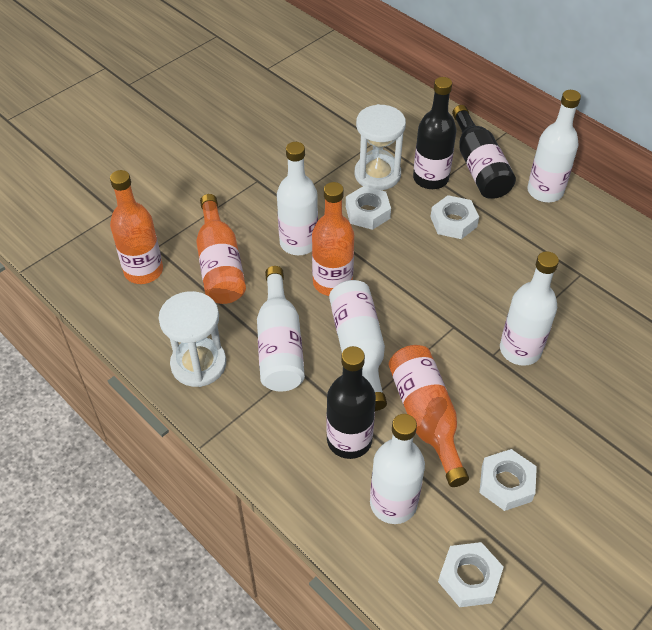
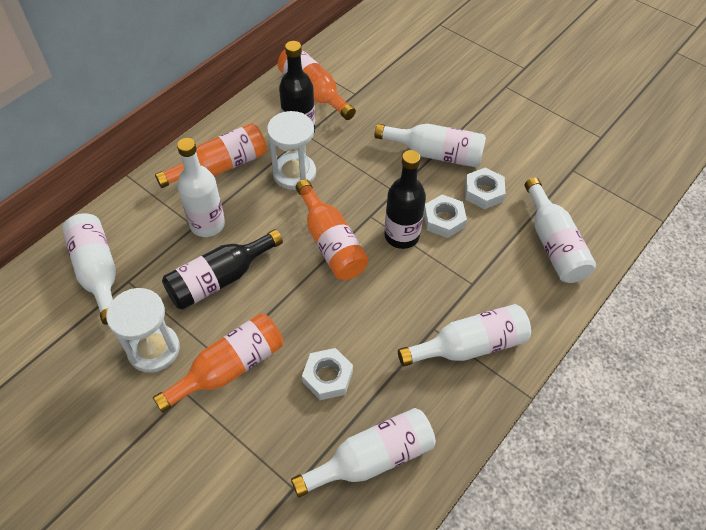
white nut: [346,186,391,230] [431,195,479,239] [438,542,504,607] [479,449,537,511] = 4 -> [302,348,353,400] [424,195,467,238] [465,167,506,209] = 3

